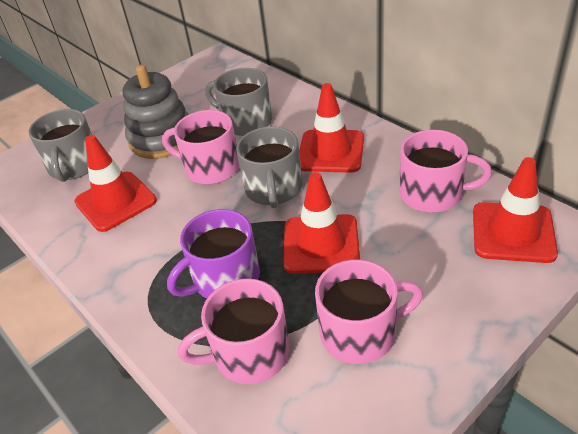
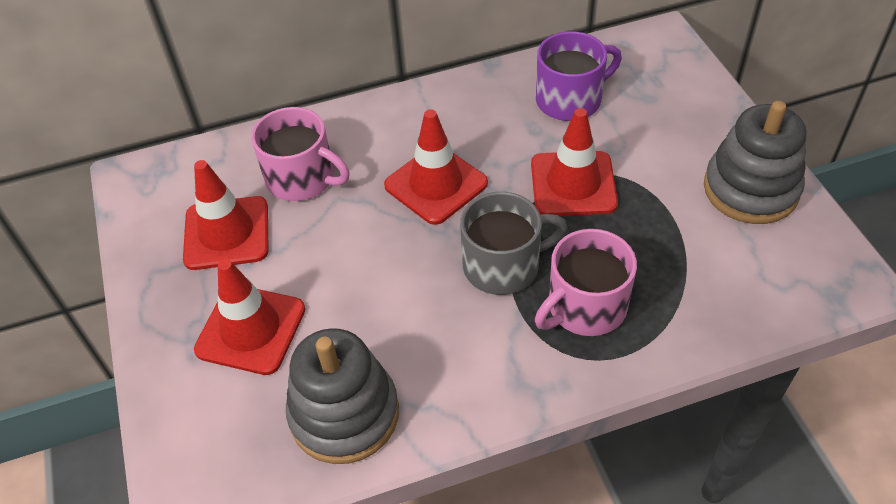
grey mug: [29,109,92,182] [205,68,272,136] [236,126,302,209] = 3 -> [460,192,568,295] = 1
grey stacking toy: [123,64,189,159] = 1 -> [286,328,399,464] [704,101,807,224] = 2
pink mug: [162,110,240,185] [178,278,290,384] [315,260,423,364] [399,130,492,213] = 4 -> [251,107,350,201] [535,229,637,336] = 2

